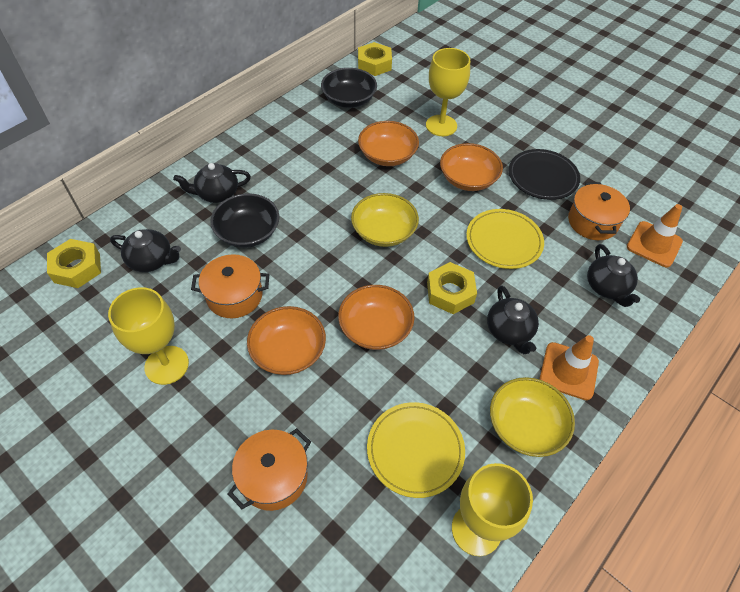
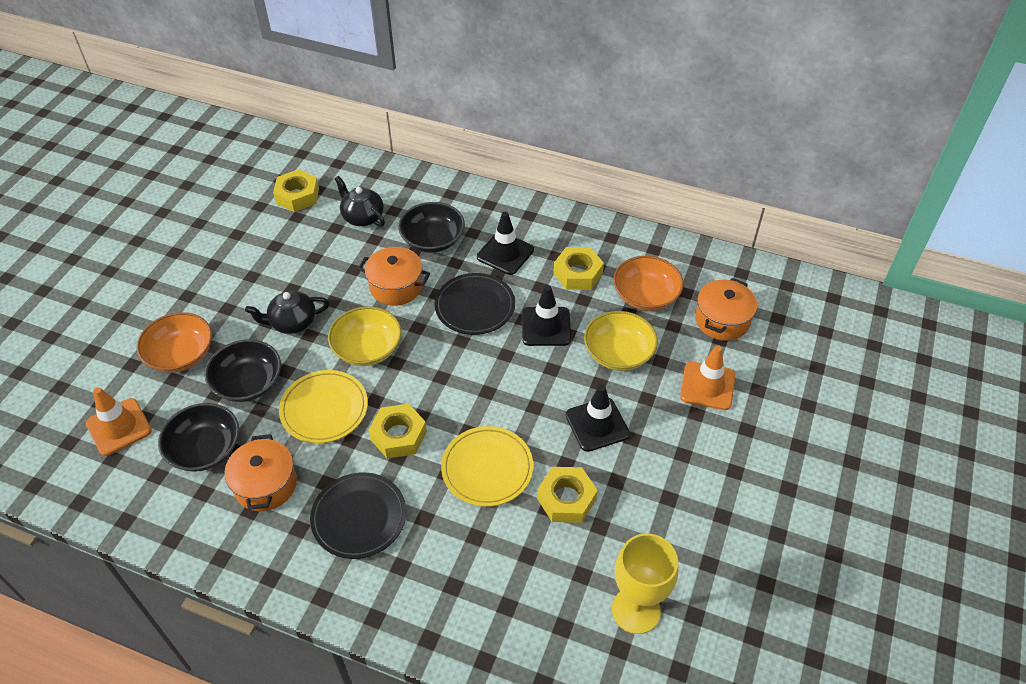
black bowl: [210,194,279,248] [321,68,377,108] = 2 -> [158,403,239,472] [205,339,281,402] [398,202,465,253] = 3
black plate: [509,149,580,200] = 1 -> [310,472,406,559] [435,273,515,335] = 2
black teapot: [110,229,181,272] [173,163,251,203] [487,285,539,354] [587,244,640,307] = 4 -> [245,291,329,334] [335,176,385,227] = 2
black traffic cone: none = 0 -> [477,212,534,275] [522,285,571,346] [565,385,630,452] = 3
orange bowl: [247,306,326,375] [338,285,415,350] [358,121,419,166] [440,143,503,191] = 4 -> [137,312,212,372] [613,256,684,311] = 2
yellow goblet: [108,287,189,385] [426,48,470,136] [452,463,533,556] = 3 -> [612,533,679,634] = 1
yellow nut: [47,239,101,288] [358,42,392,76] [427,262,477,314] = 3 -> [273,169,319,212] [368,404,427,459] [537,467,598,523] [553,247,604,290] = 4

